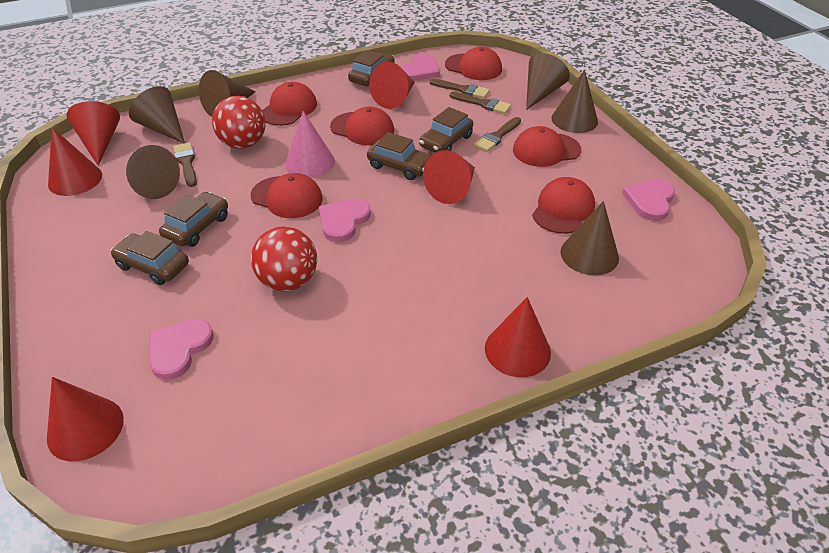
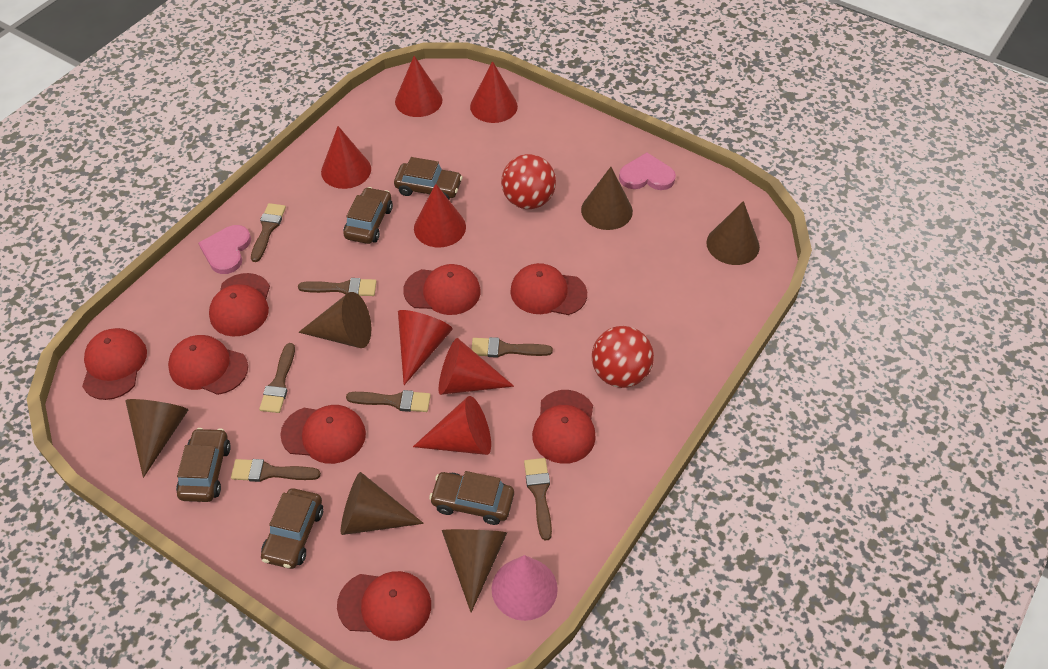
brown brush: [173,142,197,187] [429,79,490,98] [450,92,511,114] [474,117,521,152] = 4 -> [231,459,321,482] [251,203,286,262] [259,343,295,413] [298,278,377,296] [346,390,431,412] [471,337,553,358] [524,458,552,540] = 7
pink heart: [149,319,214,380] [319,199,371,242] [401,54,440,81] [622,179,675,221] = 4 -> [198,225,251,274] [619,153,676,190] = 2
red cap: [251,173,323,218] [262,82,317,126] [330,106,394,145] [445,47,502,80] [513,126,581,167] [532,177,595,234] = 6 -> [82,328,147,400] [168,335,248,395] [209,273,270,337] [281,405,366,464] [337,571,431,641] [403,264,481,315] [510,263,587,315] [532,390,596,464] = 8
red cone: [47,377,124,461] [48,127,102,196] [66,101,120,166] [369,62,415,109] [423,150,475,204] [485,297,551,377] = 6 -> [321,126,371,189] [395,56,442,117] [398,310,453,385] [413,396,491,455] [414,184,466,247] [439,338,514,395] [470,61,518,123] = 7

